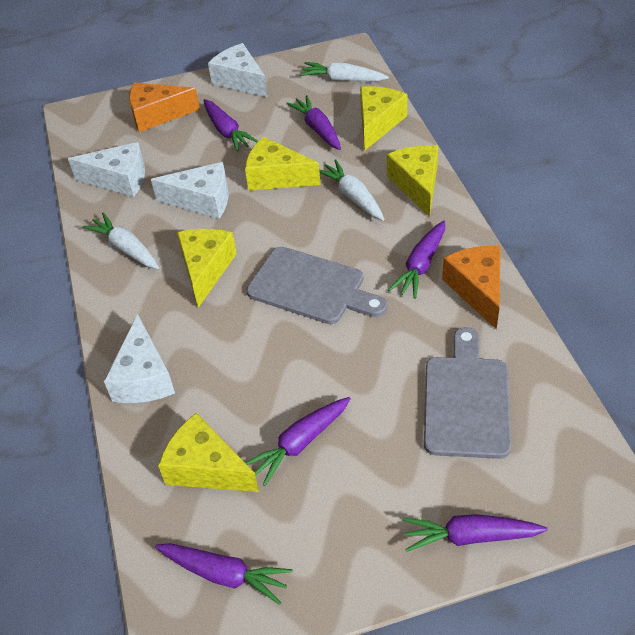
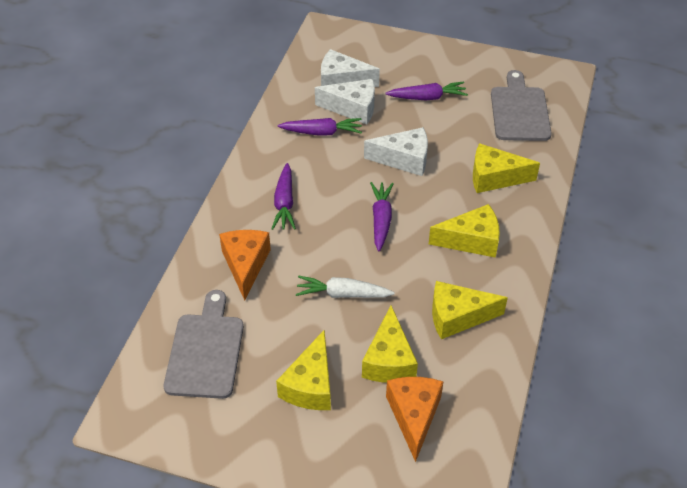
purple carrot: [155,543,292,605] [203,99,258,152] [245,397,351,486] [286,95,341,150] [388,221,445,299] [402,514,548,552] = 6 -> [271,163,296,230] [278,118,362,136] [370,182,394,251] [385,81,468,100] = 4
white carrot: [83,213,159,269] [299,62,389,81] [319,159,384,221] = 3 -> [296,276,395,298] = 1
white cheese: [68,142,145,197] [104,314,175,403] [151,162,228,219] [208,43,268,97] = 4 -> [315,79,375,124] [321,49,380,87] [364,127,428,176] = 3

